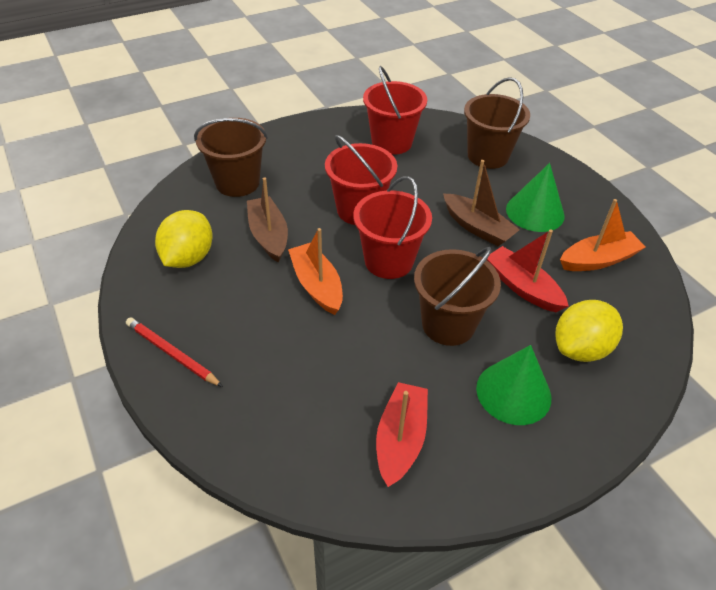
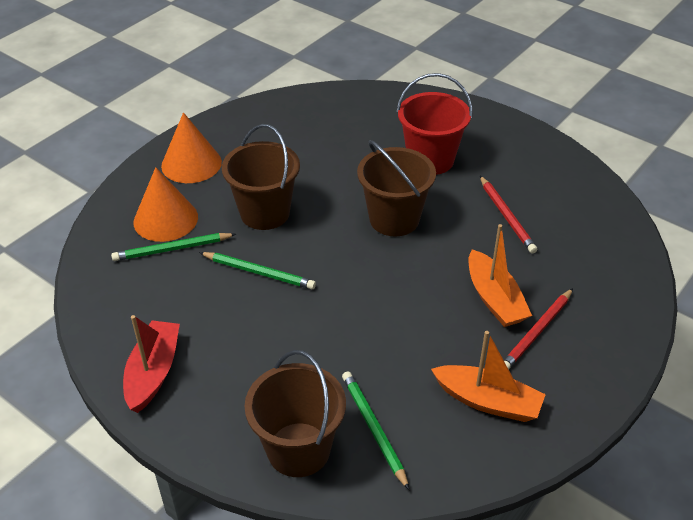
brown boat: [247,178,288,263] [443,160,520,246] = 2 -> none = 0
green cone: [476,345,551,425] [506,163,565,232] = 2 -> none = 0
green pencil: none = 0 -> [111,233,236,261] [199,252,316,289] [342,371,409,490] = 3
orange cone: none = 0 -> [133,167,198,242] [161,112,222,183] = 2
red boat: [376,382,428,487] [487,229,568,312] = 2 -> [123,315,180,413] = 1
red bucket: [325,135,397,225] [353,176,432,279] [363,66,427,155] = 3 -> [396,73,472,175] = 1
red pencil: [126,318,223,387] = 1 -> [480,176,537,254] [504,288,573,369] = 2
yellow lemon: [155,210,213,268] [555,300,623,362] = 2 -> none = 0

